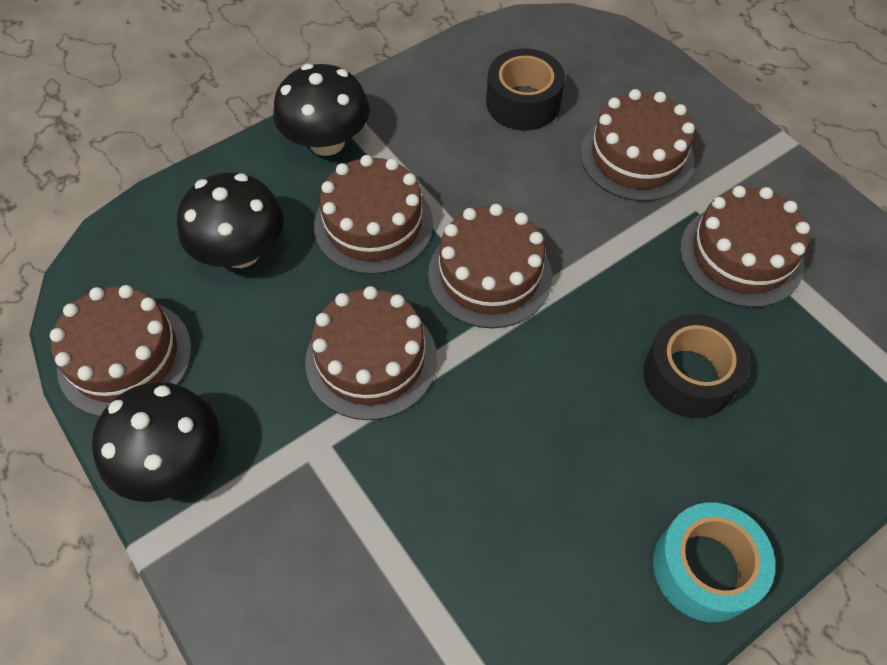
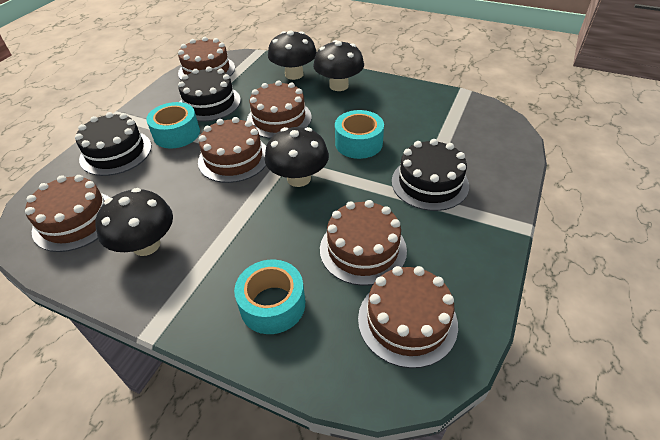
black cake: none = 0 -> [75,112,152,176] [178,67,241,122] [392,139,469,211] = 3
black mushroom: [92,382,219,502] [177,172,284,268] [273,64,370,156] = 3 -> [95,188,173,256] [265,127,329,187] [268,30,317,80] [313,40,364,91] = 4
black tape: [486,48,565,130] [644,314,750,418] = 2 -> none = 0
turquoise tape: [653,503,775,622] = 1 -> [146,102,200,149] [234,260,305,334] [335,110,384,159] = 3

